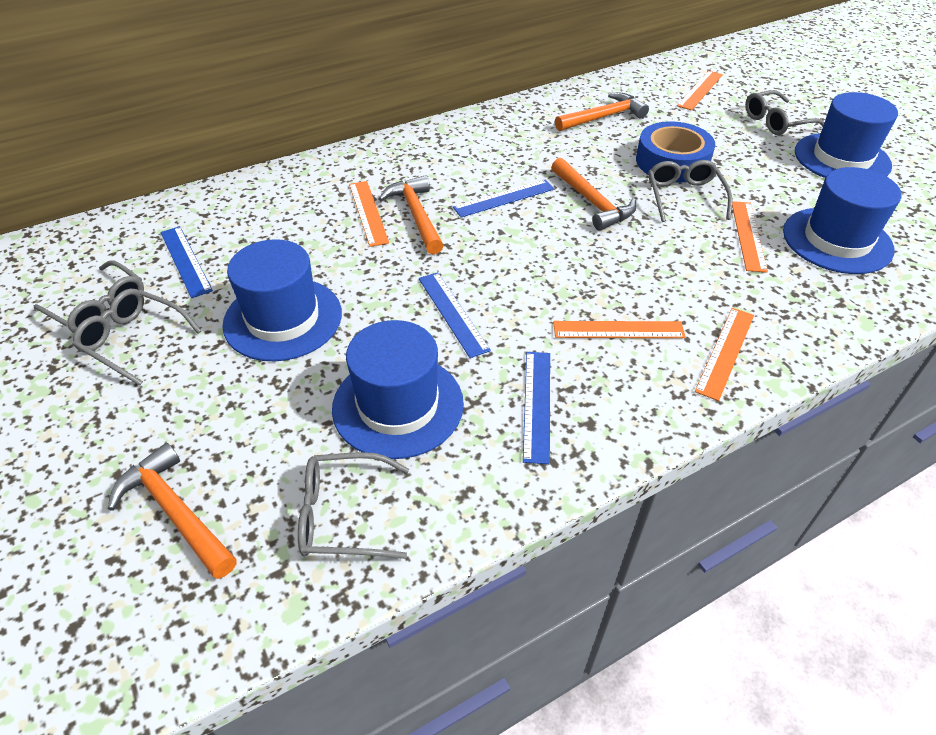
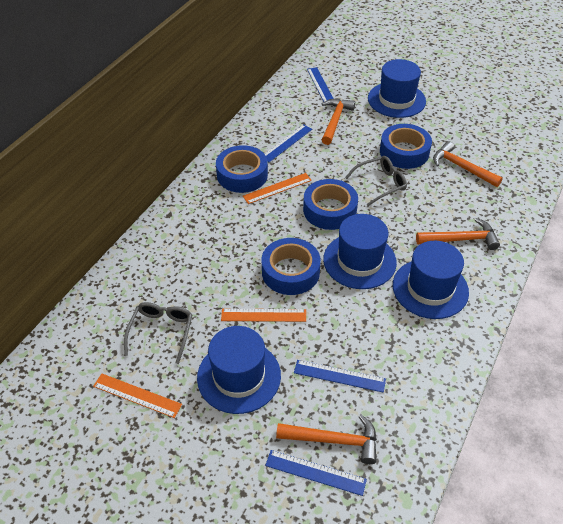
blue tape: [636,121,715,182] = 1 -> [216,145,268,193] [261,238,321,295] [303,179,358,230] [380,124,432,169] = 4
grey glasses: [34,260,144,333] [72,289,201,386] [298,452,409,559] [648,160,733,222] [745,90,825,135] = 5 -> [124,302,192,364] [345,156,407,206] = 2
orange ruler: [349,181,389,247] [553,321,686,338] [677,71,723,110] [695,308,754,401] [732,201,768,273] = 5 -> [93,374,182,418] [221,309,306,322] [243,173,312,204] = 3

